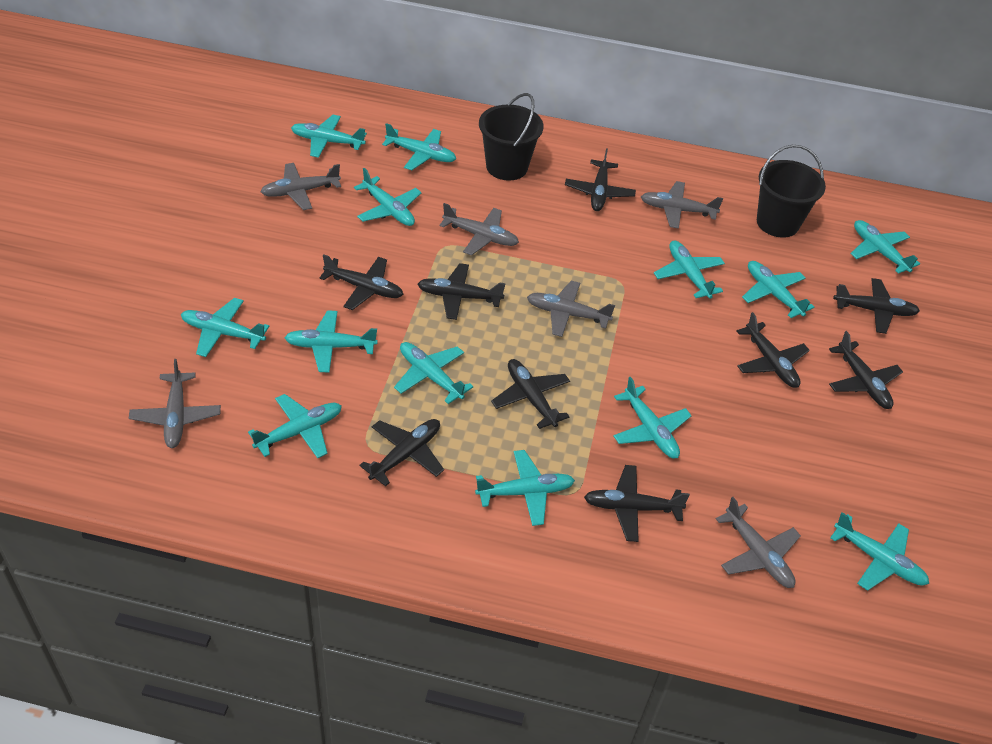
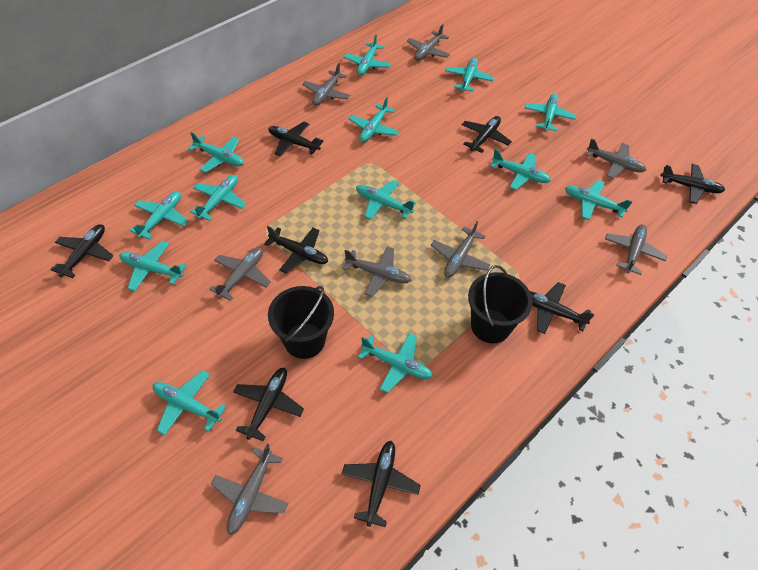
black plane: [319,254,404,310] [359,419,444,486] [418,263,506,320] [491,359,570,429] [565,148,636,211] [584,465,690,542] [737,312,810,388] [829,331,903,409] [833,278,920,334] = 9 -> [50,224,113,278] [233,367,304,441] [264,226,328,273] [268,122,324,157] [342,441,421,527] [462,116,512,153] [530,282,595,334] [660,164,725,204] = 8
grey plane: [129,359,221,448] [260,163,341,210] [439,203,519,256] [527,281,615,337] [641,181,723,229] [716,497,801,588] = 6 -> [209,247,271,301] [211,443,288,535] [302,63,350,106] [343,246,411,297] [407,24,450,61] [431,221,490,278] [586,139,646,179] [605,224,667,275] = 8

